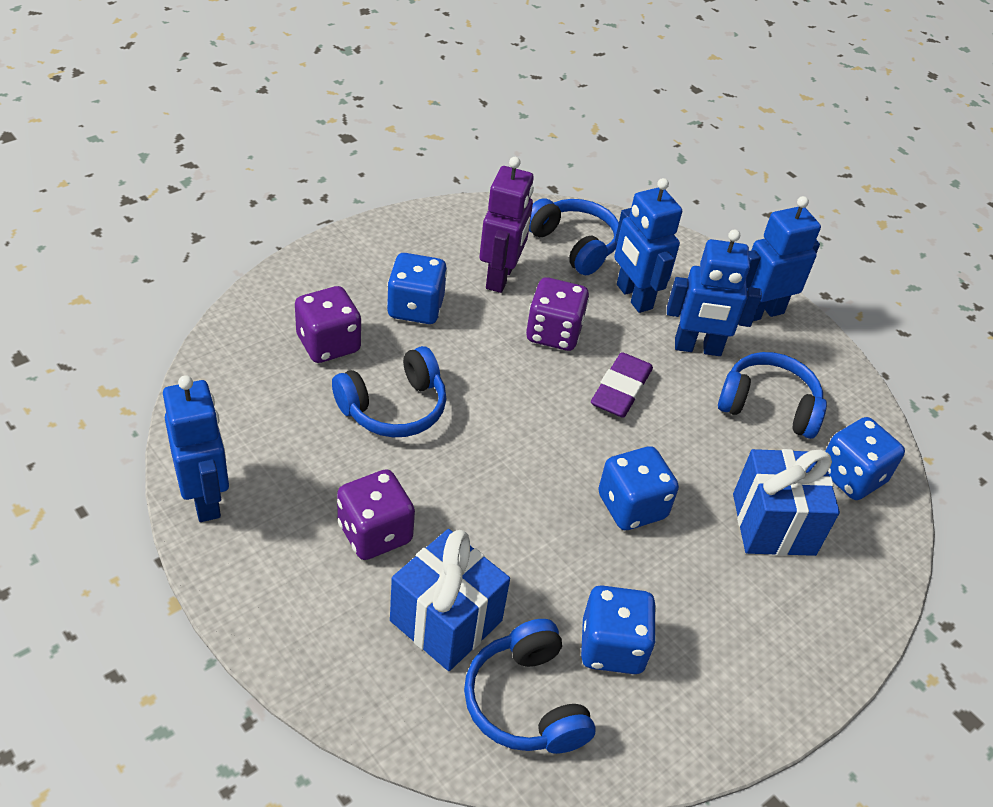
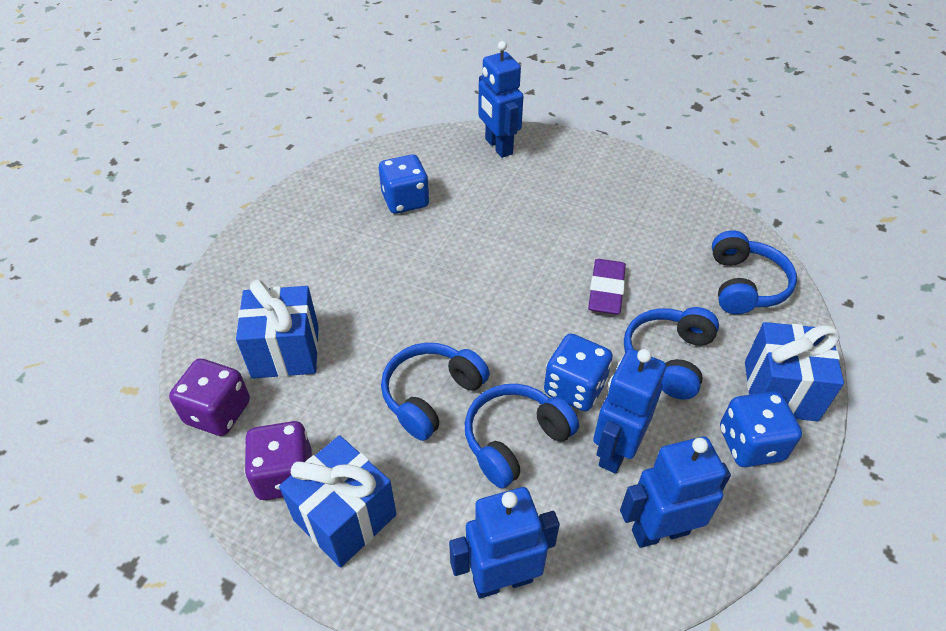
blue dice: [387,253,447,324] [581,585,656,674] [598,446,679,530] [825,417,905,500] = 4 -> [379,154,429,214] [544,333,613,411] [720,391,802,467] = 3
blue gift: [390,529,510,671] [733,449,840,556] = 2 -> [236,279,319,379] [279,435,396,568] [745,322,844,421] = 3
purple dice: [295,286,361,363] [337,469,415,560] [526,277,589,351] = 3 -> [169,359,250,436] [244,421,312,500] = 2
purple robot: [479,157,534,293] = 1 -> none = 0

